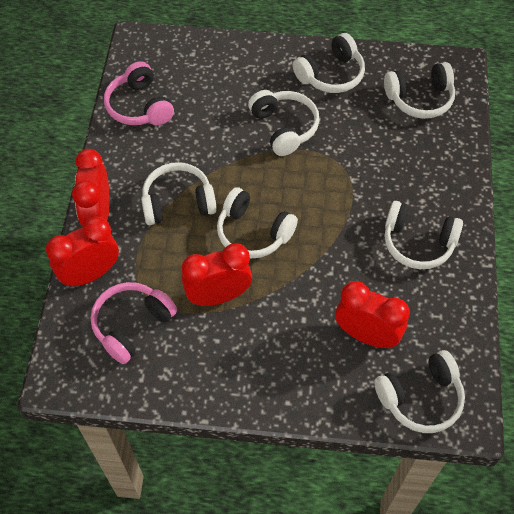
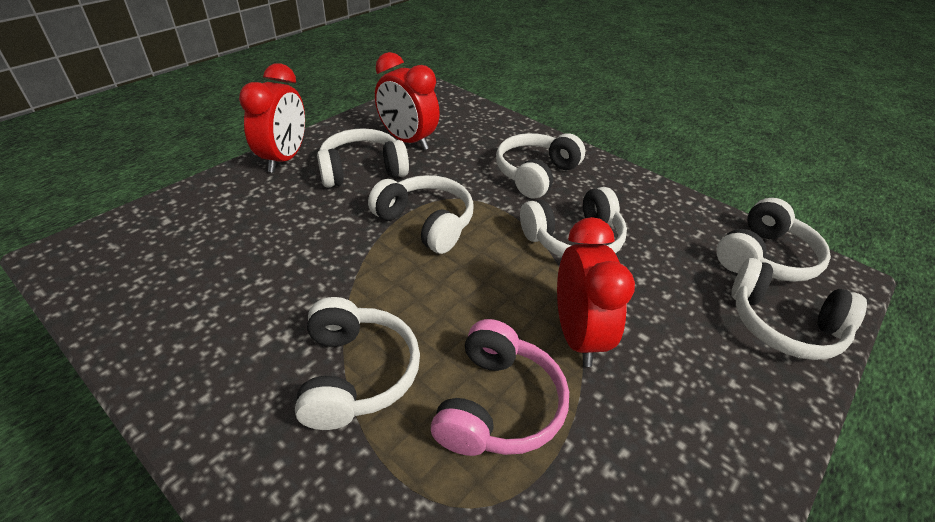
pink headphones: [91,282,177,364] [104,61,174,125] = 2 -> [431,319,569,456] = 1
red clock: [46,217,119,288] [72,149,110,227] [181,243,252,306] [335,281,410,348] = 4 -> [239,63,305,173] [375,52,440,150] [557,217,635,367] = 3

